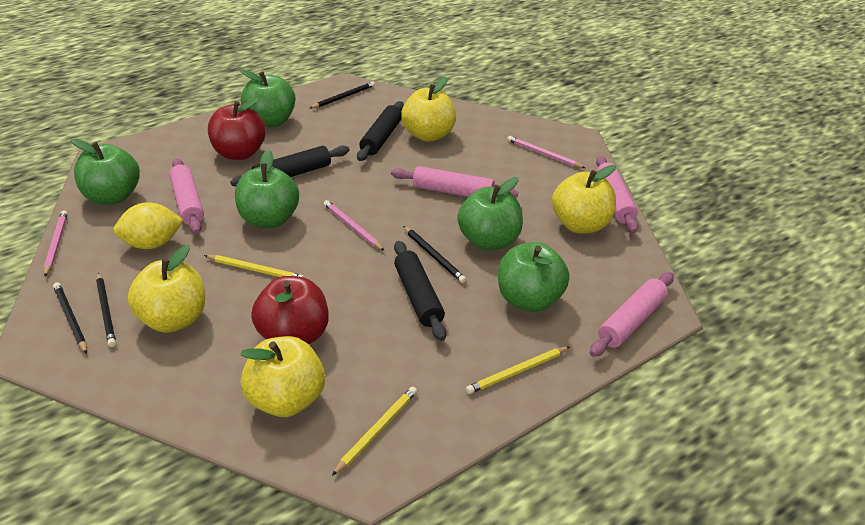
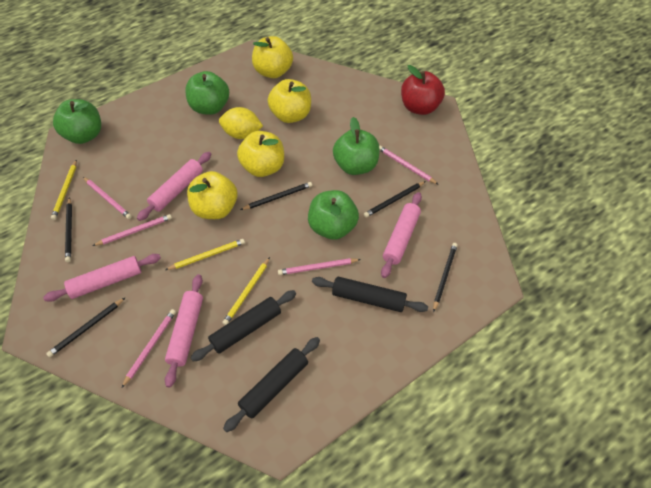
black pencil: [53,282,87,354] [96,272,116,347] [309,82,375,109] [403,226,467,283] = 4 -> [46,298,125,357] [65,197,72,262] [240,182,312,210] [364,181,426,218] [433,243,458,312] = 5
green apple: [71,139,140,205] [235,149,299,228] [240,69,295,127] [457,177,523,251] [498,242,570,312] = 5 -> [53,99,101,144] [185,71,229,115] [308,190,359,240] [333,117,380,175] = 4
pink pencil: [44,211,68,276] [324,200,384,251] [507,136,585,168] = 3 -> [83,177,132,219] [93,214,172,246] [122,309,176,388] [278,258,361,275] [379,146,439,185] = 5
red apple: [208,98,266,160] [251,276,328,344] = 2 -> [401,65,445,115] = 1

